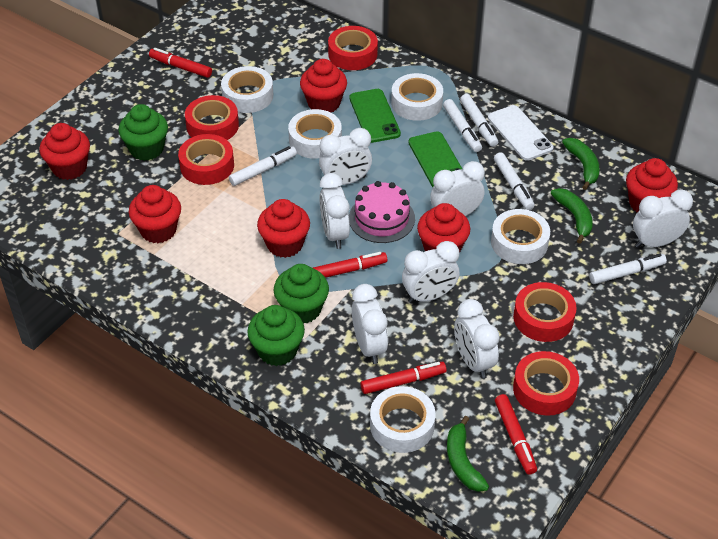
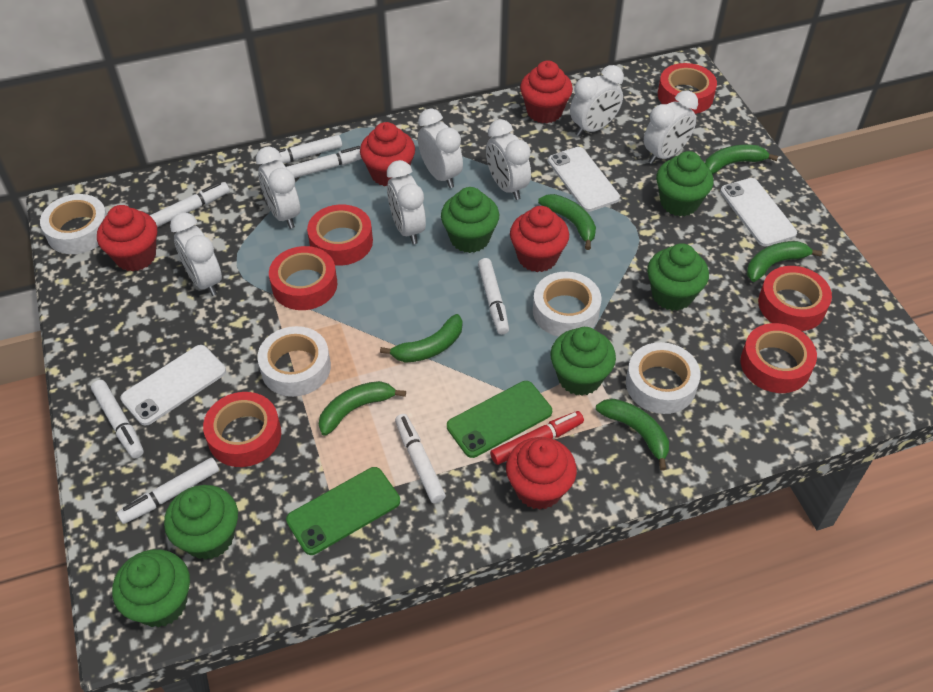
green banana: [447,416,489,492] [551,188,593,244] [562,138,600,190] = 3 -> [319,381,406,436] [380,314,462,363] [538,194,596,250] [596,399,669,471] [705,145,778,175] [747,241,822,282] = 6
green cupcake: [119,104,168,161] [247,305,305,366] [274,264,329,324] = 3 -> [112,549,190,628] [164,485,238,560] [441,187,499,253] [550,327,616,396] [647,243,709,311] [656,151,714,216] = 6
pink cake: [349,181,415,243] = 1 -> none = 0
red cupcake: [39,123,90,180] [129,185,181,243] [257,199,310,258] [300,59,347,112] [417,203,470,253] [626,158,678,212] = 6 -> [97,205,157,272] [360,122,415,186] [506,437,577,510] [510,206,569,272] [520,60,573,123] = 5
red marker: [149,48,212,78] [313,252,387,278] [360,362,447,394] [495,394,537,475] = 4 -> [490,411,584,465] = 1
red tape: [178,134,234,185] [185,95,239,140] [328,26,378,70] [513,282,577,342] [513,351,579,416] = 5 -> [203,392,281,467] [269,246,337,310] [307,204,373,266] [658,63,717,114] [741,323,817,393] [758,266,832,331] = 6
white marker: [229,146,297,186] [443,99,482,152] [460,94,498,147] [494,152,534,210] [589,253,667,284] = 5 -> [91,380,144,458] [117,457,219,524] [150,182,229,227] [264,135,342,164] [286,146,362,178] [395,414,446,503] [478,258,509,335] = 7
white phone: [488,105,554,161] = 1 -> [120,345,226,426] [548,147,620,212] [720,178,797,246] = 3
white tape: [221,66,273,113] [288,109,342,159] [370,386,436,453] [391,73,443,121] [491,209,550,264] = 5 -> [40,194,107,254] [257,326,331,397] [533,272,602,337] [626,342,700,414] = 4

